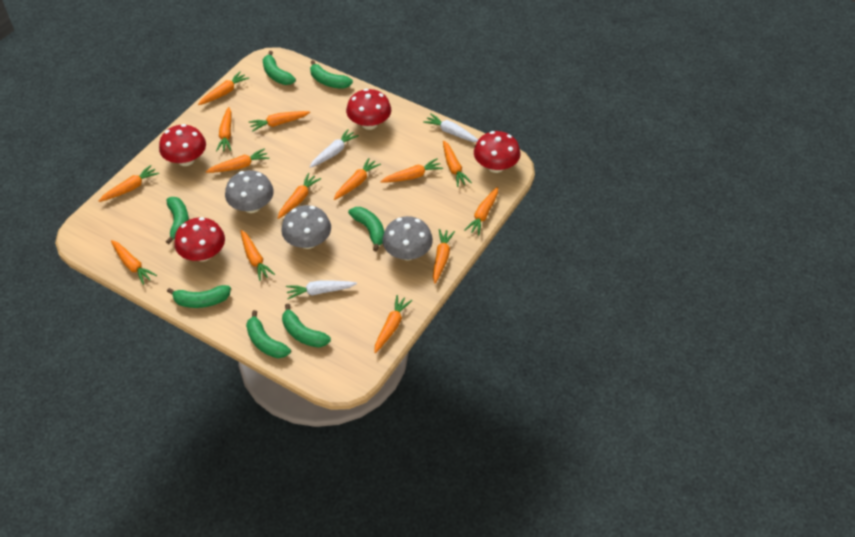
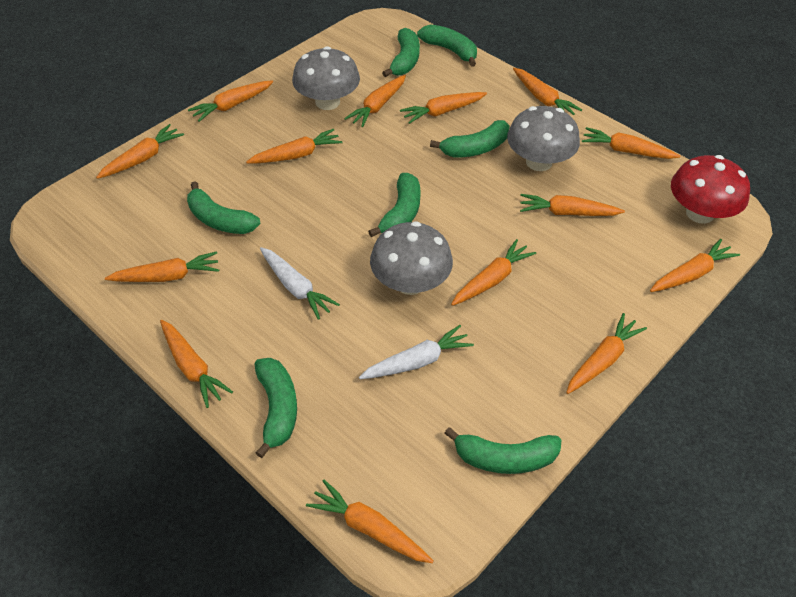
red mushroom: [159,124,206,166] [174,217,225,262] [346,89,391,130] [474,131,520,173] = 4 -> [671,155,750,224] = 1
white carrot: [286,280,357,299] [310,129,359,168] [423,113,478,142] = 3 -> [260,247,340,320] [359,325,474,379] = 2

